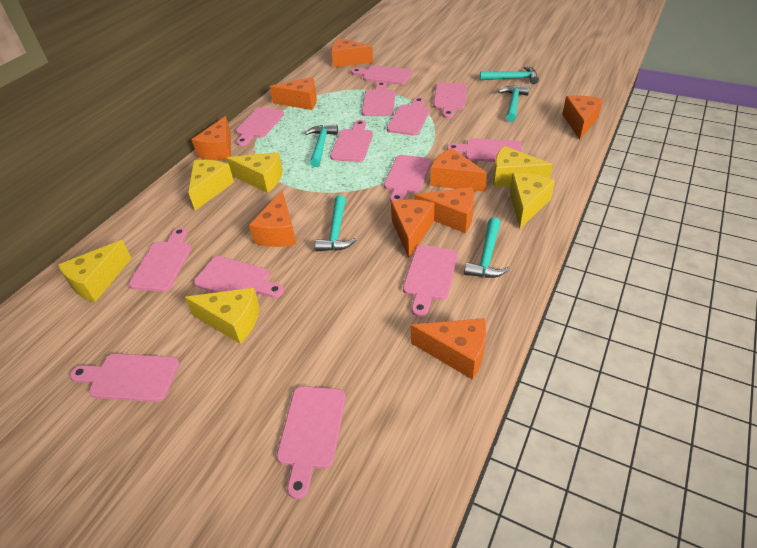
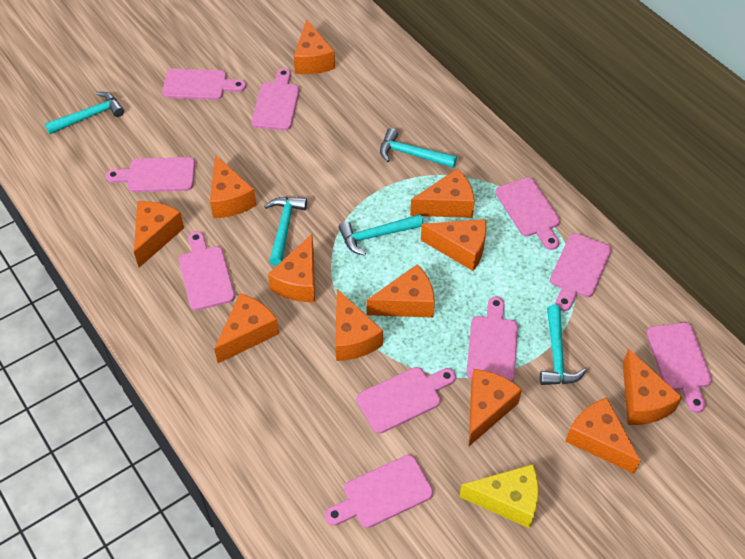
orange cheese: [192,116,231,160] [249,190,296,247] [270,77,317,110] [331,38,373,67] [391,199,434,258] [411,318,486,380] [415,187,474,233] [430,148,487,192] [562,96,603,140] = 9 -> [134,201,184,268] [210,155,256,218] [214,293,279,363] [268,234,315,302] [294,19,335,74] [335,289,383,361] [366,264,435,318] [410,168,475,218] [421,219,486,271] [469,369,522,446] [565,398,640,474] [623,349,682,425] = 12
pink cutting board: [70,353,180,402] [129,227,192,292] [194,256,284,298] [236,107,284,146] [277,386,346,499] [330,120,373,162] [351,65,412,85] [362,81,395,116] [384,155,431,202] [387,97,430,136] [403,245,458,317] [433,83,467,118] [447,138,522,162] = 13 -> [105,157,195,192] [162,68,246,100] [179,231,235,311] [252,68,299,130] [325,455,433,528] [356,367,456,434] [466,297,518,382] [496,177,560,250] [550,233,612,311] [646,322,712,413] = 10
yellow cheese: [58,240,132,302] [185,288,260,344] [188,160,234,211] [226,152,283,193] [493,146,553,187] [510,173,555,228] = 6 -> [459,464,539,529] = 1

